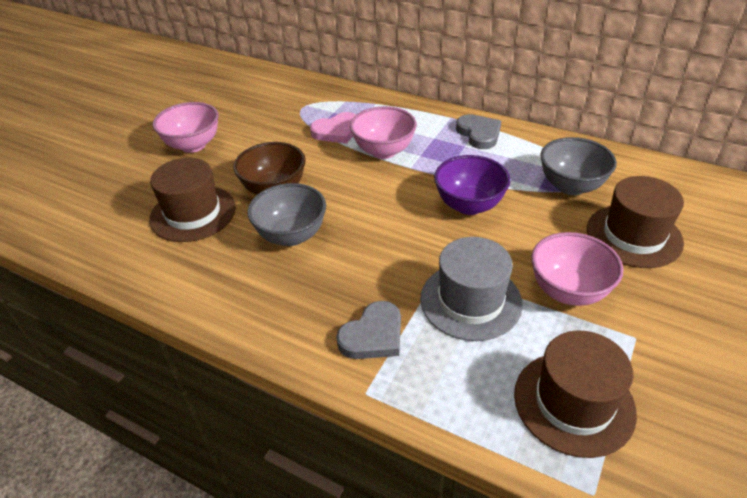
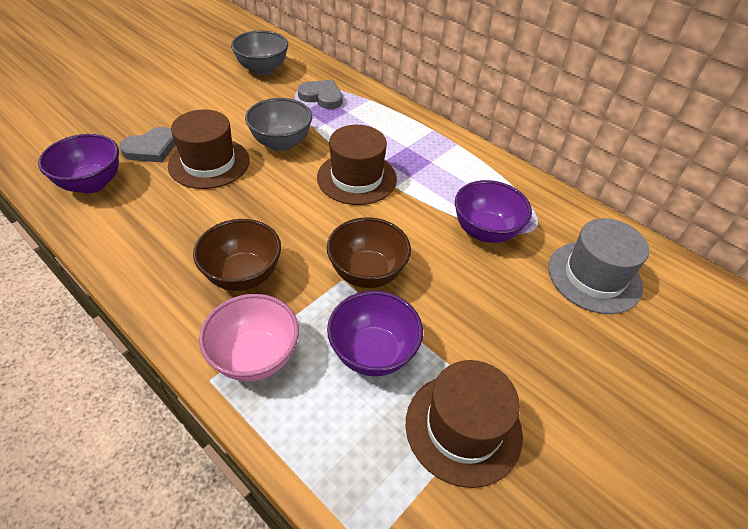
brown bowl: [233,142,306,195] = 1 -> [193,219,281,291] [327,217,411,288] = 2
pink bowl: [153,102,219,153] [350,106,417,159] [531,232,623,306] = 3 -> [199,294,299,381] = 1
pink heart: [310,112,356,144] = 1 -> none = 0
purple bowl: [434,155,510,215] = 1 -> [38,134,119,193] [327,291,423,376] [455,180,532,243] = 3

